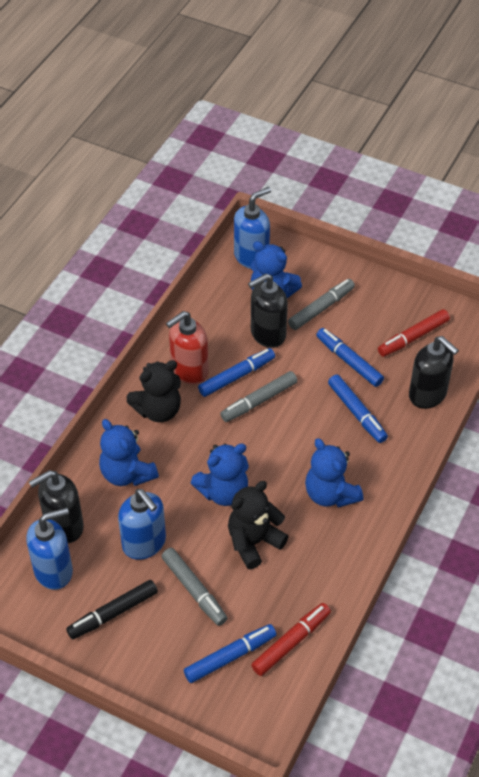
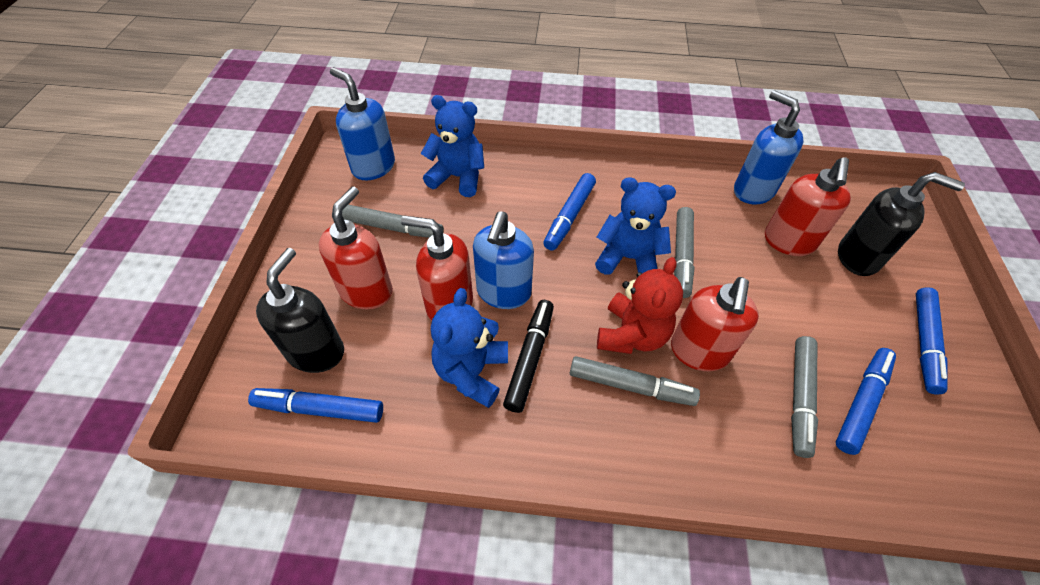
black soap dispenser: [29,470,84,543] [248,273,288,348] [409,336,459,409] = 3 -> [256,248,344,373] [838,172,965,276] = 2
black teddy bear: [127,360,181,422] [228,481,289,569] = 2 -> none = 0
blue teddy bear: [99,419,159,486] [191,443,249,506] [251,241,302,298] [305,438,363,507] = 4 -> [421,95,484,197] [431,288,508,408] [595,177,676,275] = 3
grey marker: [161,548,228,626] [220,371,297,422] [288,279,355,330] = 3 -> [342,205,444,238] [570,356,700,406] [674,207,695,298] [791,336,818,458] = 4
red marker: [251,603,331,676] [378,309,450,357] = 2 -> none = 0
red soap dispenser: [166,311,208,385] = 1 -> [319,187,393,309] [401,215,473,321] [671,277,759,371] [765,157,851,256] = 4
red teddy bear: none = 0 -> [597,257,683,354] = 1

